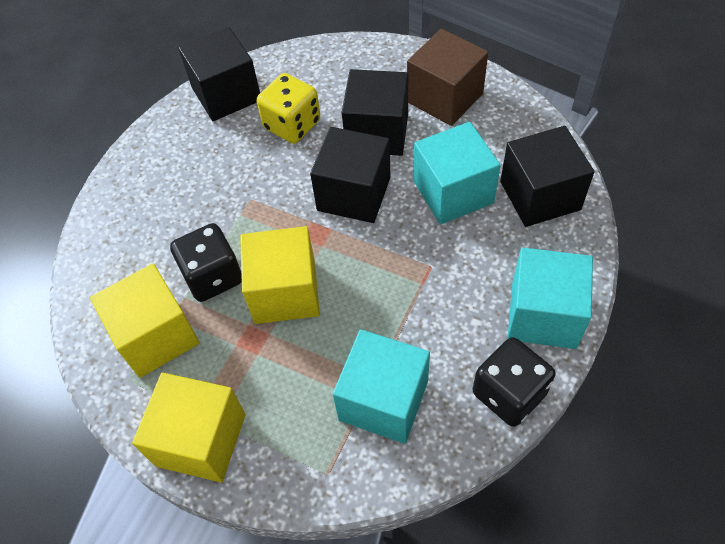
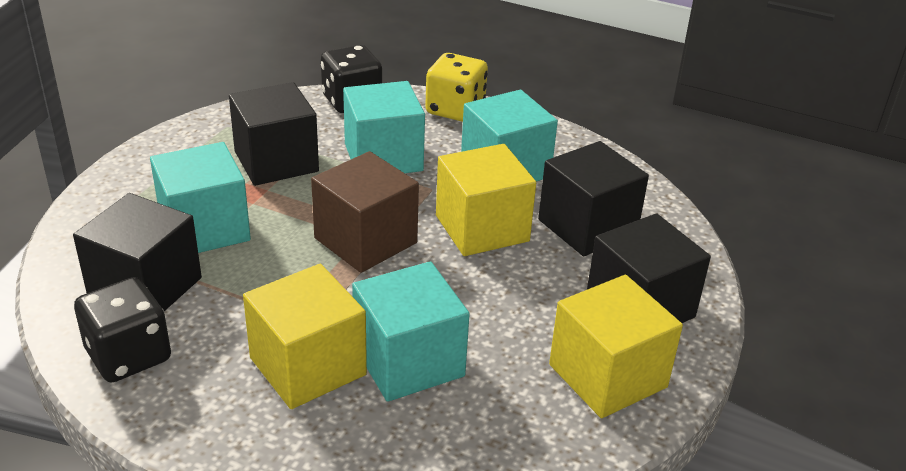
turquoise cube: [333,329,430,444] [414,122,501,224] [508,248,593,349] = 3 -> [150,142,251,253] [343,81,425,173] [352,261,470,402] [461,90,558,182] = 4

